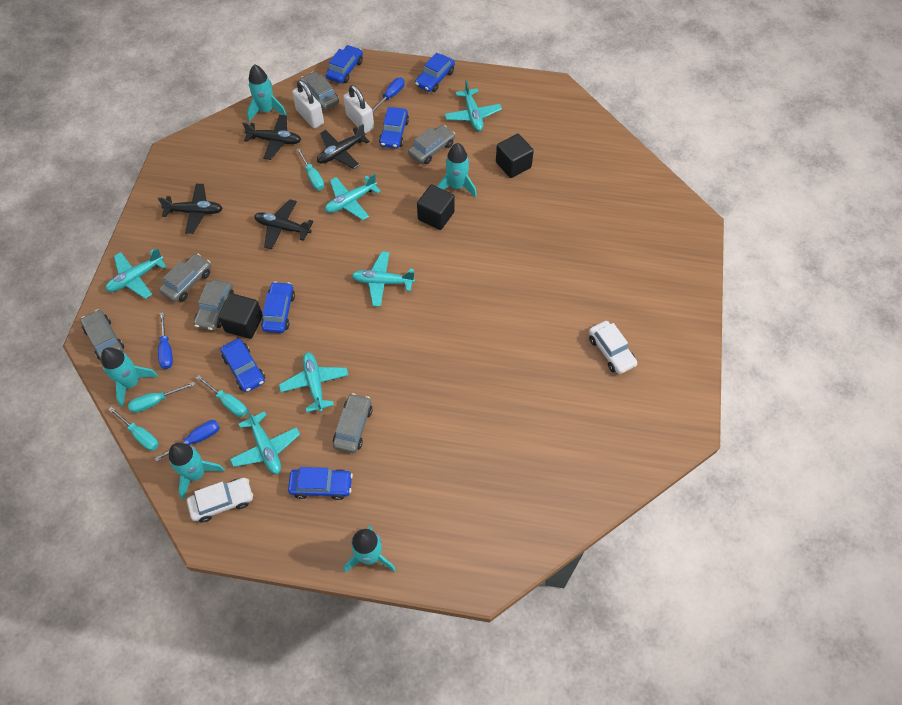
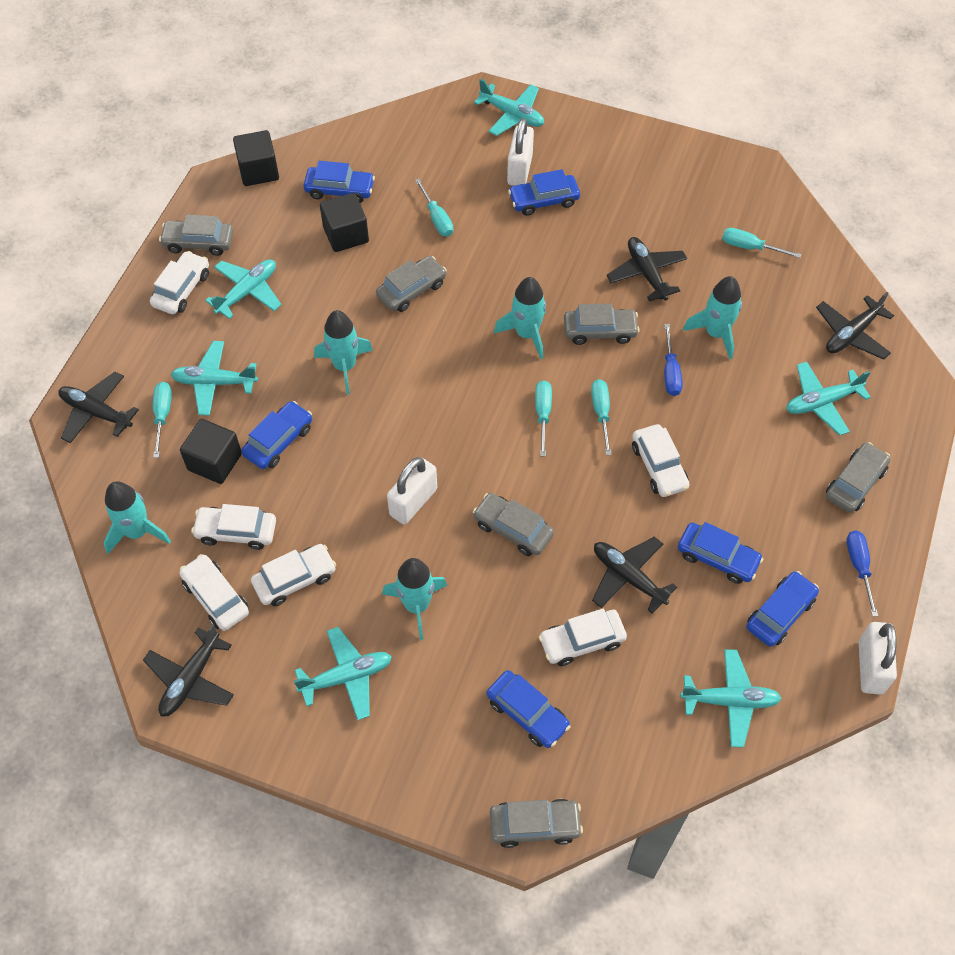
black plane: [158,184,222,234] [242,115,301,160] [254,199,313,250] [317,124,370,169] = 4 -> [58,372,139,443] [143,624,234,717] [592,537,677,614] [606,237,687,301] [816,292,894,360] = 5
blue screwdriver: [155,420,220,462] [158,312,173,369] [372,78,405,112] = 3 -> [664,324,683,396] [846,531,878,617] = 2
turquoise screwdriver: [108,406,159,451] [128,382,195,413] [196,375,247,417] [297,148,324,190] = 4 -> [153,382,172,458] [415,179,453,237] [535,380,552,457] [591,379,612,455] [722,228,801,258] = 5
white car: [187,478,253,522] [589,321,637,374] = 2 -> [150,251,209,314] [179,554,249,631] [191,504,276,550] [251,544,336,606] [539,608,627,666] [632,424,690,497] = 6
white padlock: [292,80,324,128] [343,85,374,133] = 2 -> [387,457,437,525] [507,118,534,186] [859,622,897,694] = 3

